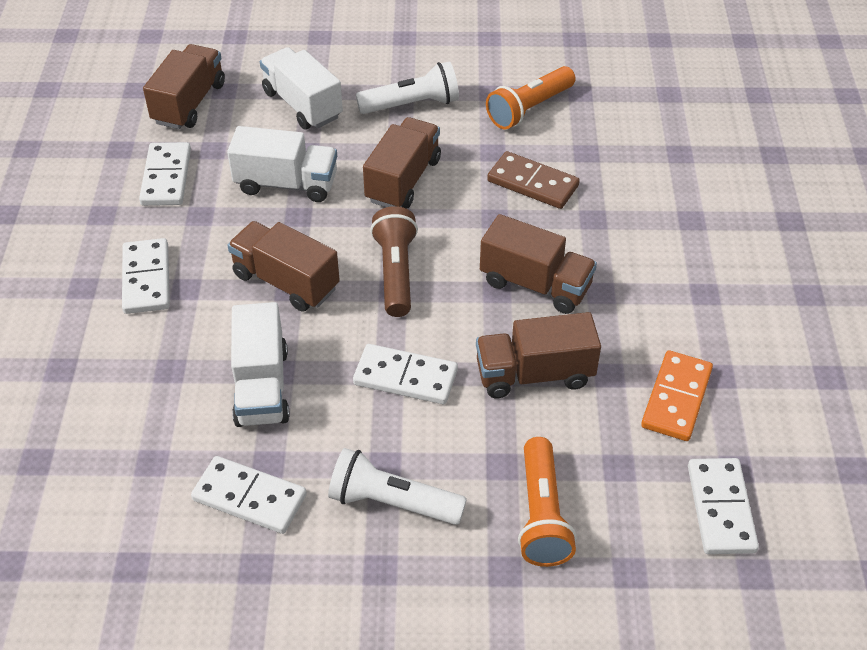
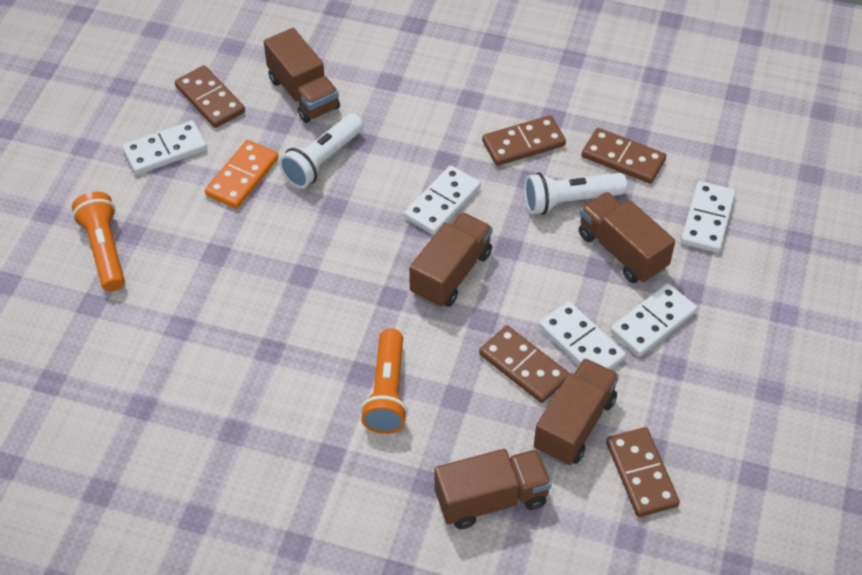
brown domino: [487,151,580,209] = 1 -> [175,65,245,128] [479,326,569,403] [482,115,566,166] [581,128,666,184] [606,427,680,517] = 5
brown flashlight: [370,206,418,317] = 1 -> none = 0
white truck: [227,126,337,202] [231,302,290,427] [260,47,343,130] = 3 -> none = 0

